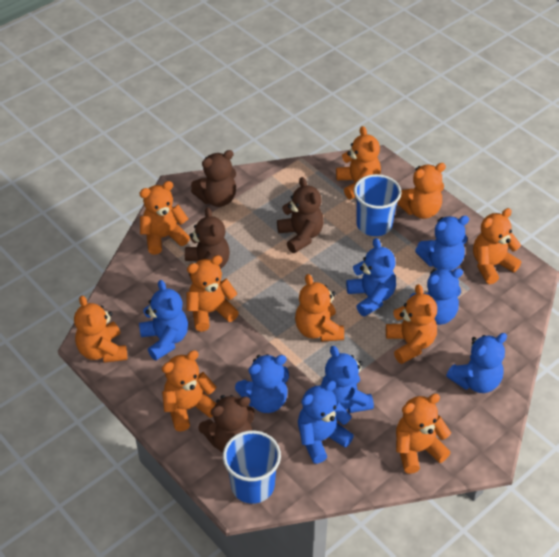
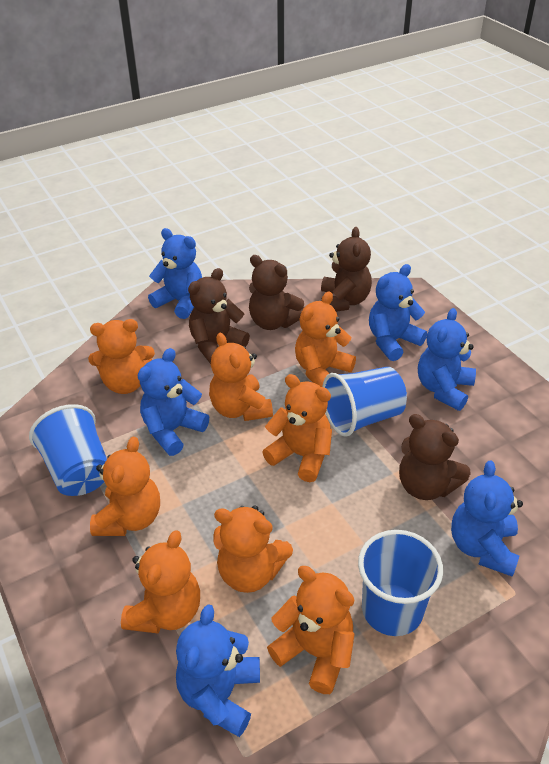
blue cup: [223,430,281,504] [354,174,402,236] = 2 -> [29,404,107,496] [322,367,407,437] [358,530,443,636] = 3
blue teddy bear: [139,280,188,360] [235,354,289,413] [298,381,354,464] [321,346,374,413] [346,238,396,317] [410,268,463,325] [415,216,469,271] [446,333,507,393] = 8 -> [138,348,209,456] [148,228,202,319] [176,604,260,737] [369,264,427,361] [418,308,476,411] [451,460,523,577] = 6
orange teddy bear: [74,295,127,363] [140,181,190,255] [162,350,216,432] [186,255,239,332] [295,274,344,342] [336,126,381,199] [386,284,437,364] [396,394,451,474] [397,163,446,219] [473,208,521,284] = 10 -> [88,319,155,394] [90,437,160,536] [121,530,200,633] [209,333,273,421] [214,505,293,593] [262,374,332,482] [267,566,355,694] [295,291,356,387] = 8

